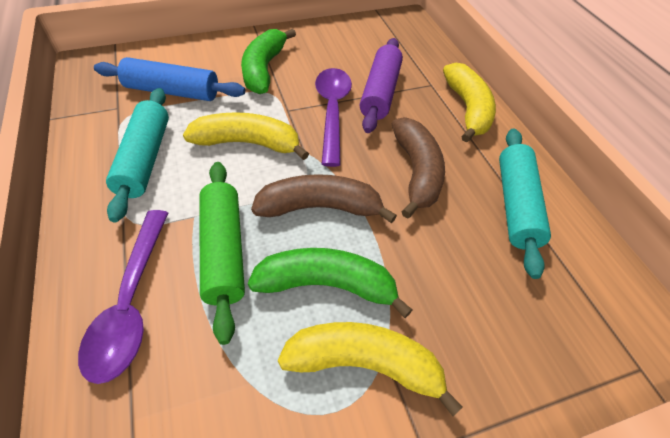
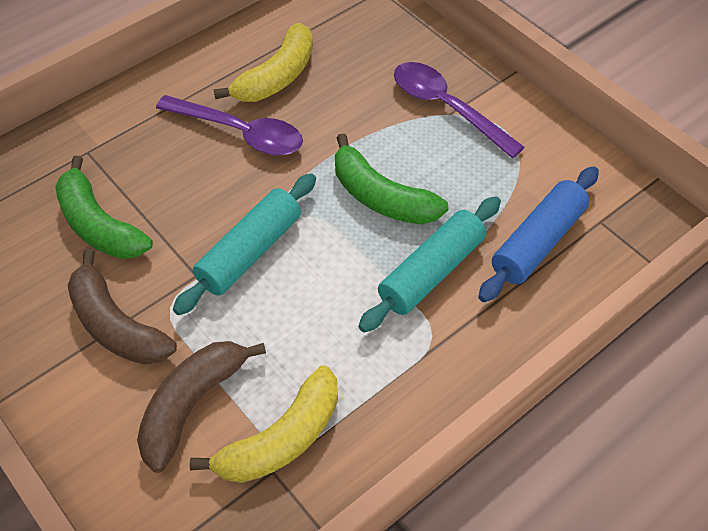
green rolling pin: [199,162,245,345] = 1 -> none = 0
purple rolling pin: [360,38,403,133] = 1 -> none = 0
yellow banana: [183,112,309,160] [278,322,463,416] [443,63,496,143] = 3 -> [189,365,338,483] [214,23,313,102] = 2

